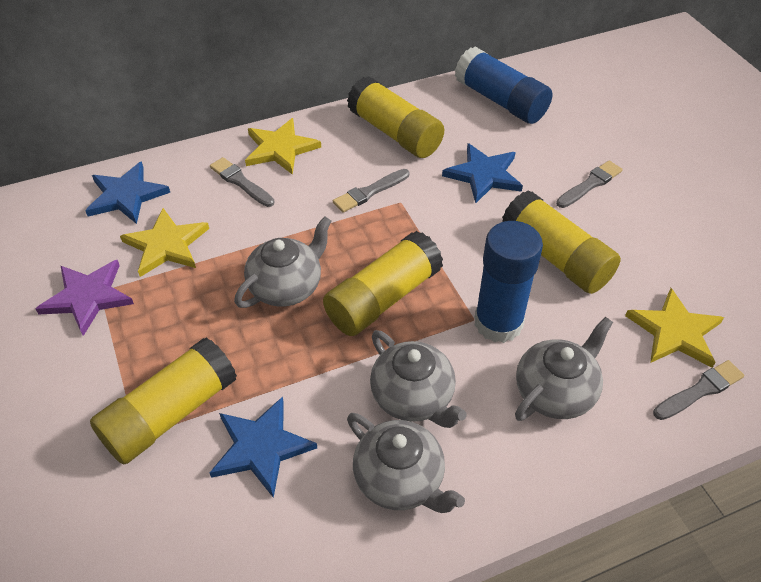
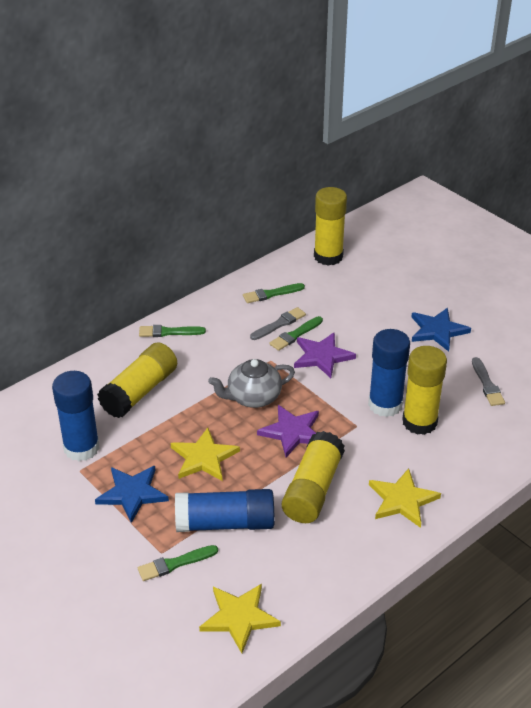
blue glue stick: [455,47,553,124] [475,221,543,343] = 2 -> [52,371,100,461] [175,489,275,532] [368,329,410,417] = 3
blue star: [85,161,170,224] [210,397,317,498] [442,143,523,204] = 3 -> [95,466,169,523] [411,308,471,352] = 2
green brush: none = 0 -> [138,545,218,581] [139,325,206,337] [243,283,305,303] [269,316,323,351] = 4
grey brush: [210,157,274,207] [333,169,409,213] [556,161,623,208] [653,360,744,420] = 4 -> [250,307,306,340] [472,357,505,406] = 2
grey teapot: [234,216,332,308] [347,413,465,513] [370,330,467,428] [515,317,613,421] = 4 -> [208,359,295,408] = 1
purple star: [36,260,134,336] = 1 -> [257,405,319,457] [294,332,356,378] = 2

